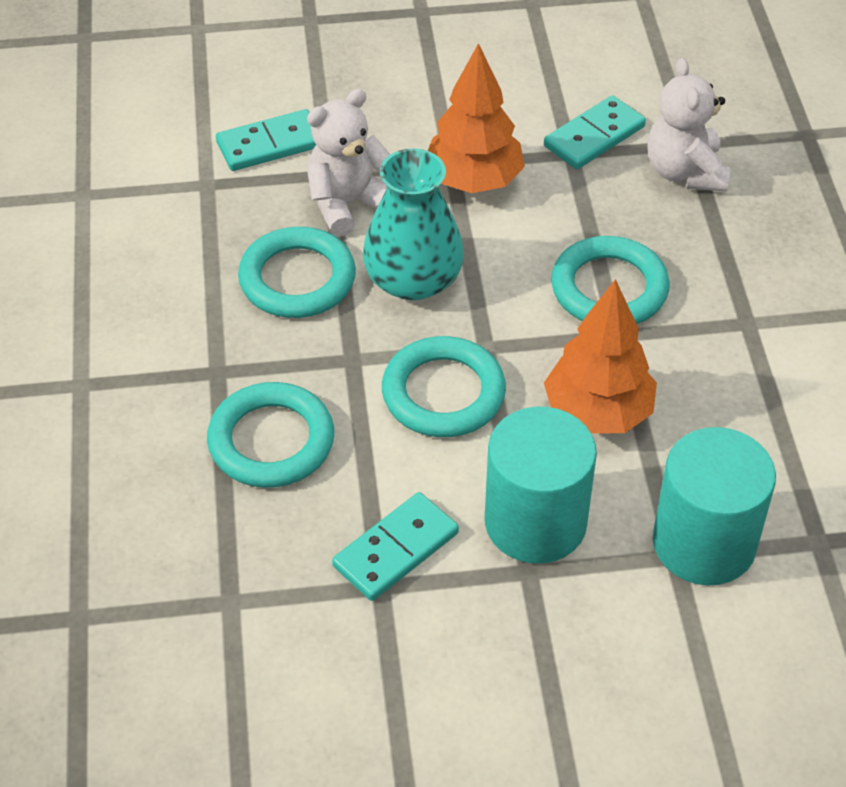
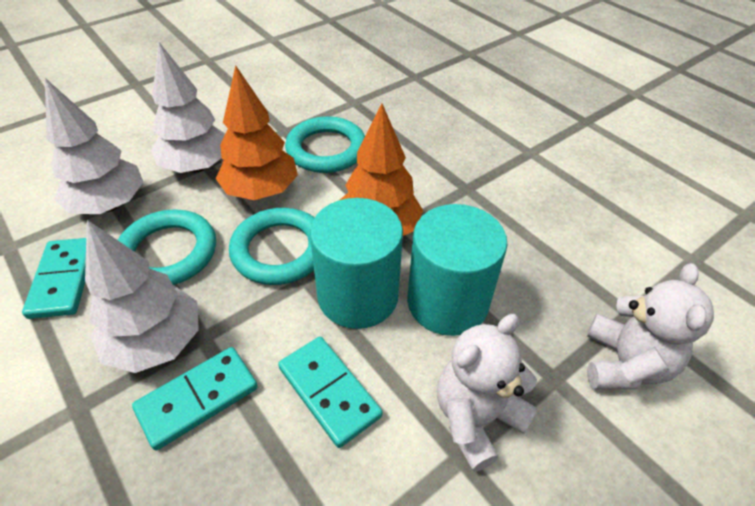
turquoise ring: [207,382,334,488] [238,227,356,318] [382,336,506,437] [551,236,670,324] = 4 -> [118,209,216,285] [229,208,315,285] [285,116,365,173] = 3
turquoise vase: [363,148,464,301] = 1 -> none = 0
white tree: none = 0 -> [45,78,143,214] [85,220,199,373] [151,41,225,173] = 3

